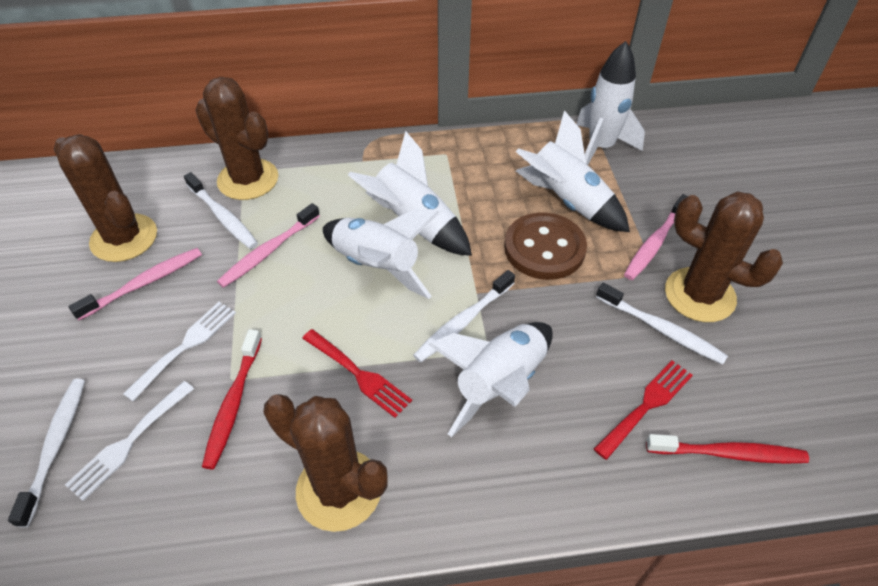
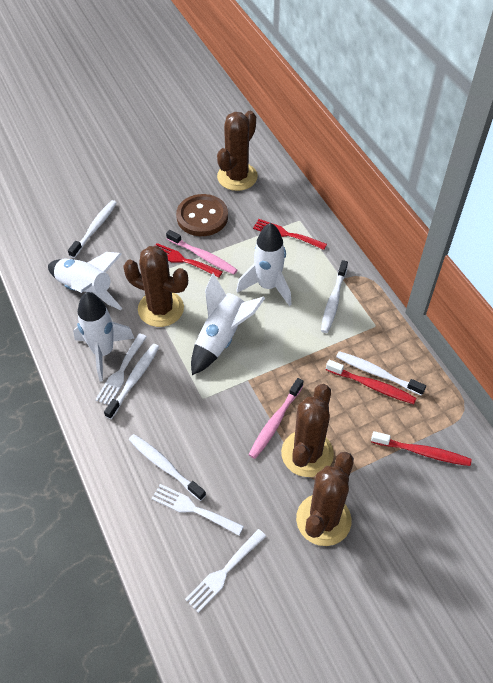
pink toothbrush: [68,248,202,321] [217,203,320,288] [624,194,688,280] = 3 -> [166,230,237,274] [249,378,304,459] = 2
white fork: [65,381,194,501] [123,302,236,401] = 2 -> [95,333,147,405] [152,484,244,536] [185,529,266,613] = 3
white rocket: [323,209,440,299] [348,131,472,256] [428,322,553,437] [516,110,630,232] [577,41,645,165] = 5 -> [48,252,122,310] [73,292,135,382] [191,273,265,375] [236,223,292,306] = 4
white toothbrush: [8,379,85,528] [184,172,258,249] [413,270,515,363] [596,283,728,365] = 4 -> [68,200,117,258] [104,344,159,419] [129,434,206,501] [321,260,348,333] [336,351,426,396] = 5

